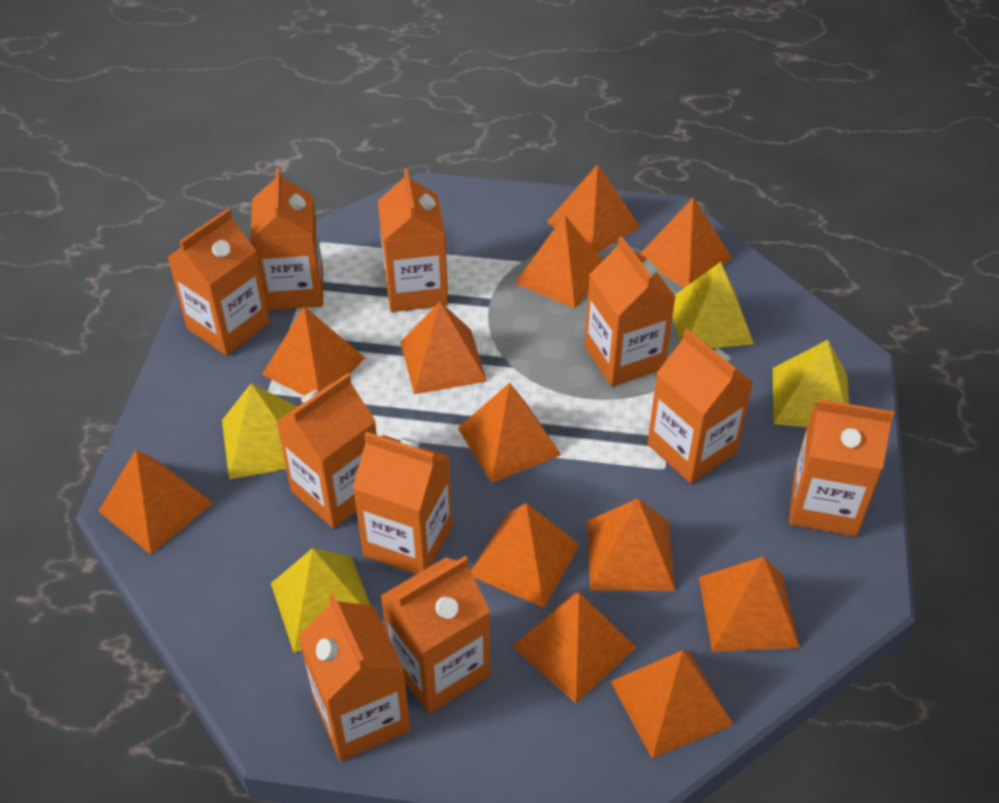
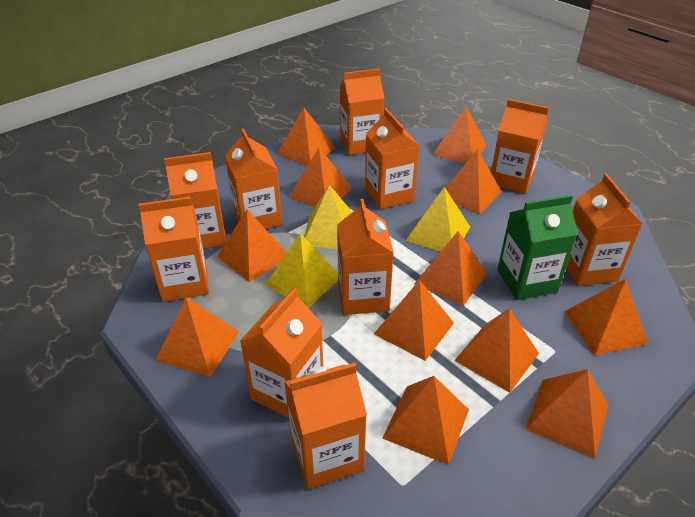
green carton: none = 0 -> [497,195,577,300] = 1
yellow pyramid: [222,383,297,479] [271,548,370,653] [672,262,754,348] [773,340,849,427] = 4 -> [265,233,338,308] [304,185,352,249] [406,187,470,252] = 3

